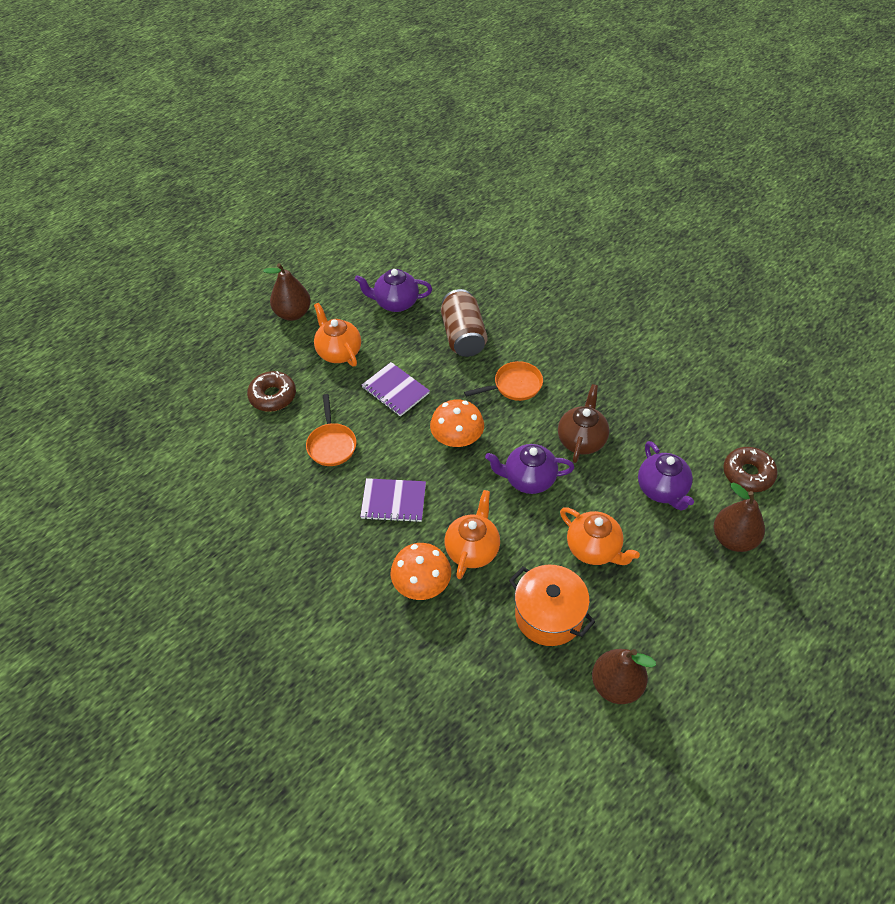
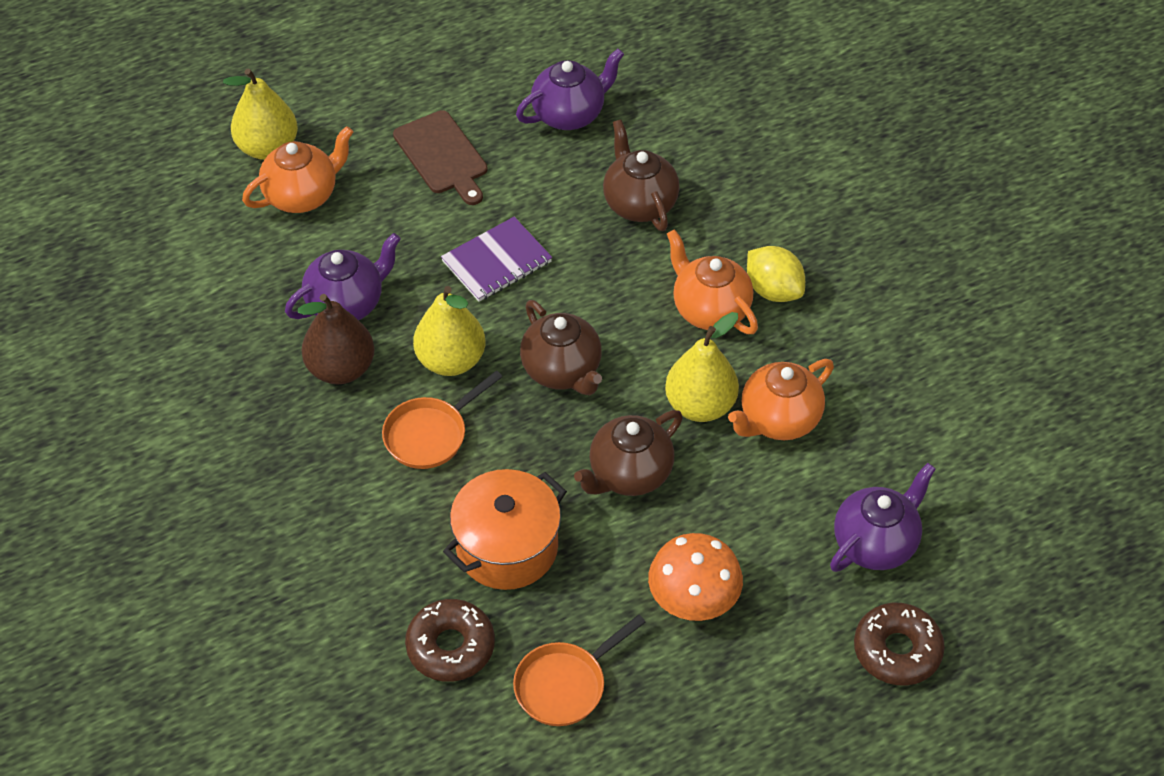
brown can: [441,289,488,357] = 1 -> none = 0
brown cutting board: none = 0 -> [393,110,487,205] = 1
brown pear: [263,263,311,321] [592,649,656,704] [714,482,765,552] = 3 -> [298,294,375,384] = 1
brown teapot: [558,384,609,463] = 1 -> [520,300,602,395] [574,410,683,496] [603,120,680,231] = 3
orange mushroom: [391,543,451,600] [430,399,484,447] = 2 -> [648,533,743,621] = 1
purple notebook: [360,478,426,523] [362,362,430,417] = 2 -> [441,217,552,302] = 1
yellow lemon: none = 0 -> [747,246,805,302] = 1
yellow pear: none = 0 -> [223,68,298,160] [413,286,485,376] [665,312,739,422] = 3

